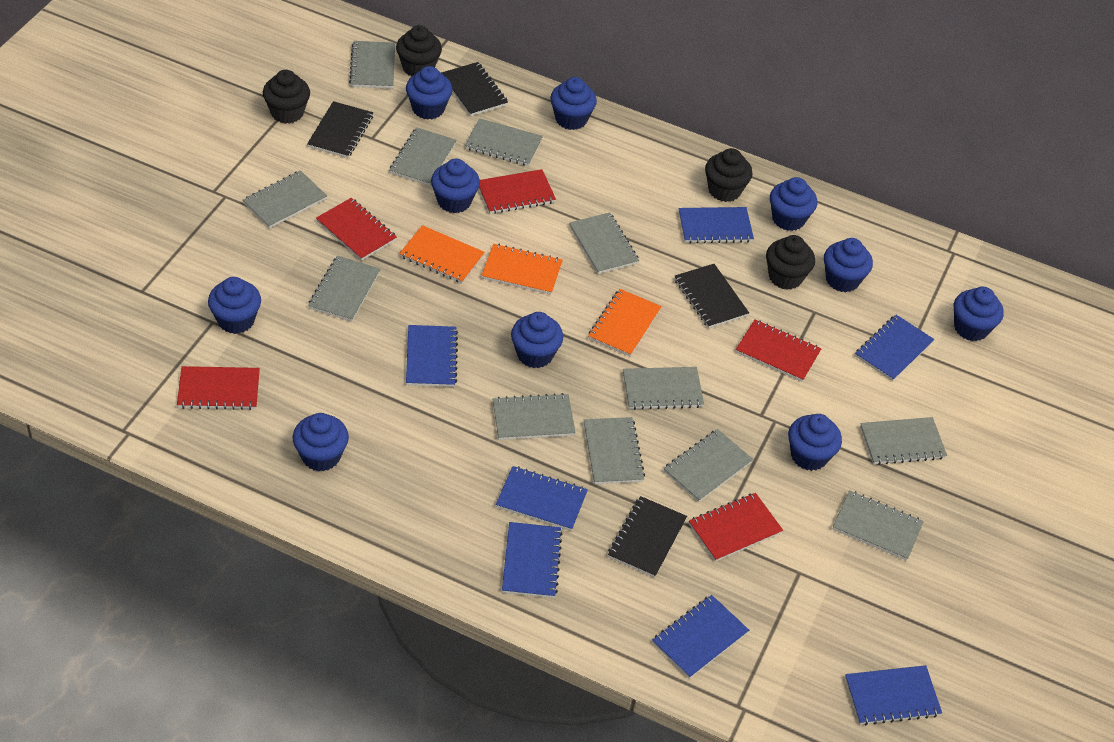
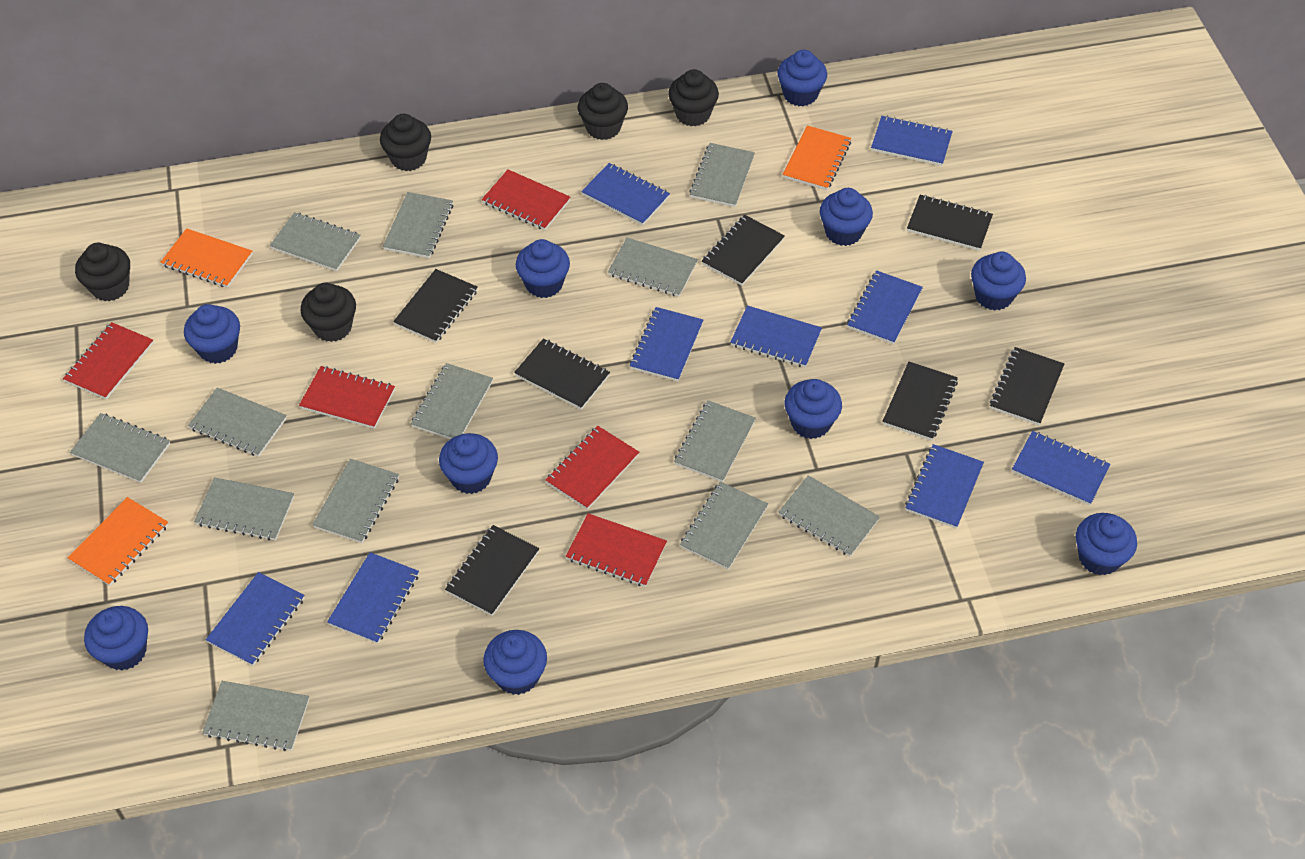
black cupcake: [263,70,310,124] [396,25,442,77] [705,148,752,202] [766,235,815,290] = 4 -> [75,243,130,301] [301,283,356,342] [380,114,431,171] [578,83,628,140] [668,69,719,127] = 5
black notebook: [307,101,373,158] [441,62,508,116] [608,496,687,578] [675,264,749,328] = 4 -> [393,269,478,343] [445,525,539,616] [514,338,610,410] [702,215,785,285] [883,362,958,441] [907,195,993,251] [990,347,1064,425] = 7
blue notebook: [406,325,458,387] [496,466,588,531] [502,522,562,598] [652,595,749,679] [679,207,754,243] [845,665,942,725] [855,315,934,381] = 7 -> [206,572,304,666] [327,552,419,644] [581,163,670,225] [630,307,703,381] [730,306,822,367] [847,270,923,344] [871,116,953,166] [905,444,984,529] [1012,431,1111,505] = 9
grey notebook: [243,170,327,228] [308,256,380,322] [349,41,395,89] [390,127,456,186] [465,118,543,166] [493,393,576,440] [569,212,639,274] [584,417,645,484] [623,367,704,410] [664,429,753,502] [833,490,924,561] [860,417,947,465] = 12 -> [70,413,170,483] [188,387,287,457] [194,477,294,541] [202,681,309,751] [270,212,361,271] [312,459,399,543] [383,192,453,258] [411,363,493,439] [608,238,698,297] [674,400,756,482] [680,482,768,570] [689,143,755,207] [779,475,880,557] = 13

